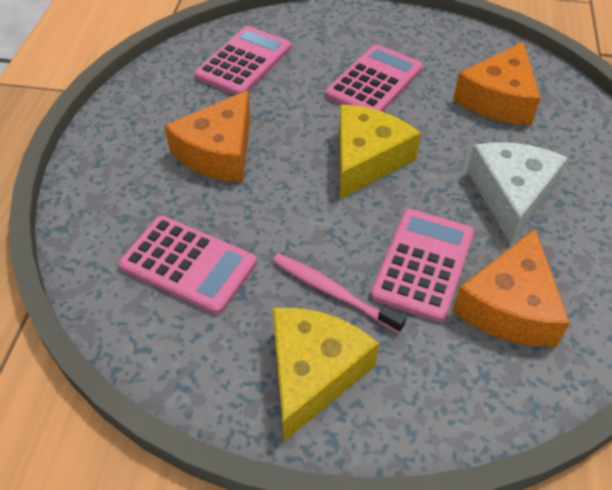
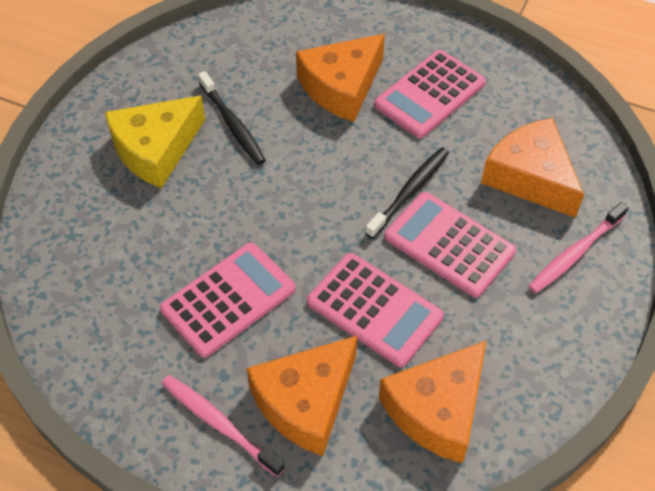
black toothbrush: none = 0 -> [198,71,266,165] [365,147,449,239] = 2
orange cheese: [164,90,251,182] [453,42,541,125] [453,229,570,347] = 3 -> [246,336,357,456] [296,34,385,122] [379,340,487,464] [481,118,584,218] = 4
pink toothbrush: [273,253,406,333] = 1 -> [162,375,285,477] [528,202,629,293] = 2
white cheese: [467,142,568,244] = 1 -> none = 0
yellow cheese: [273,308,379,442] [339,105,421,199] = 2 -> [105,95,205,189] = 1

